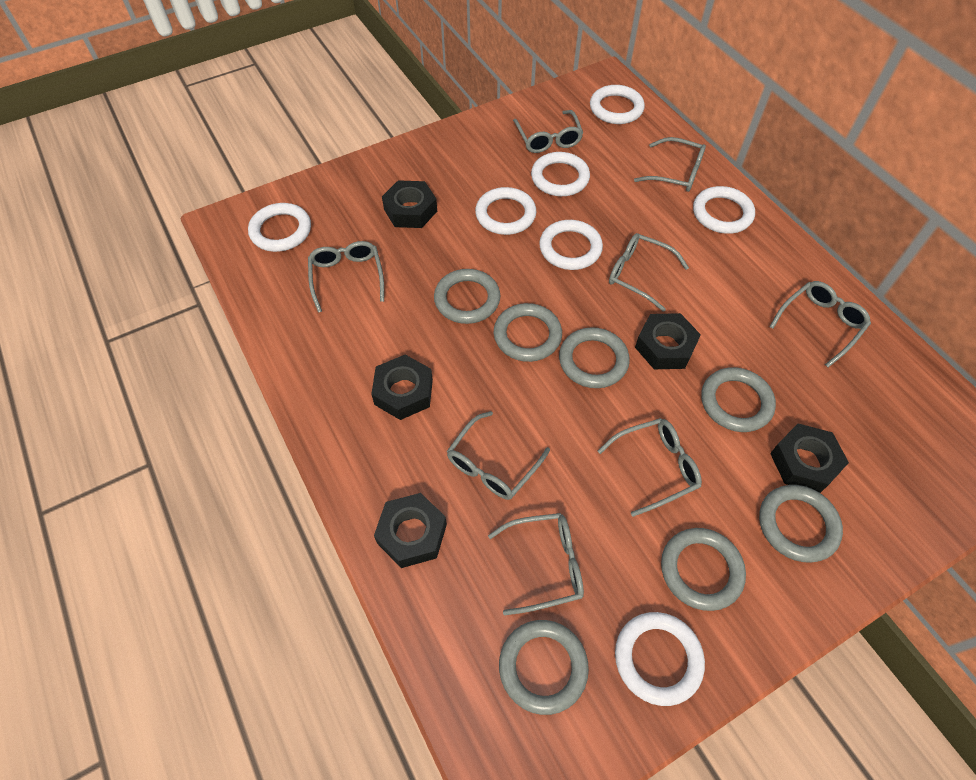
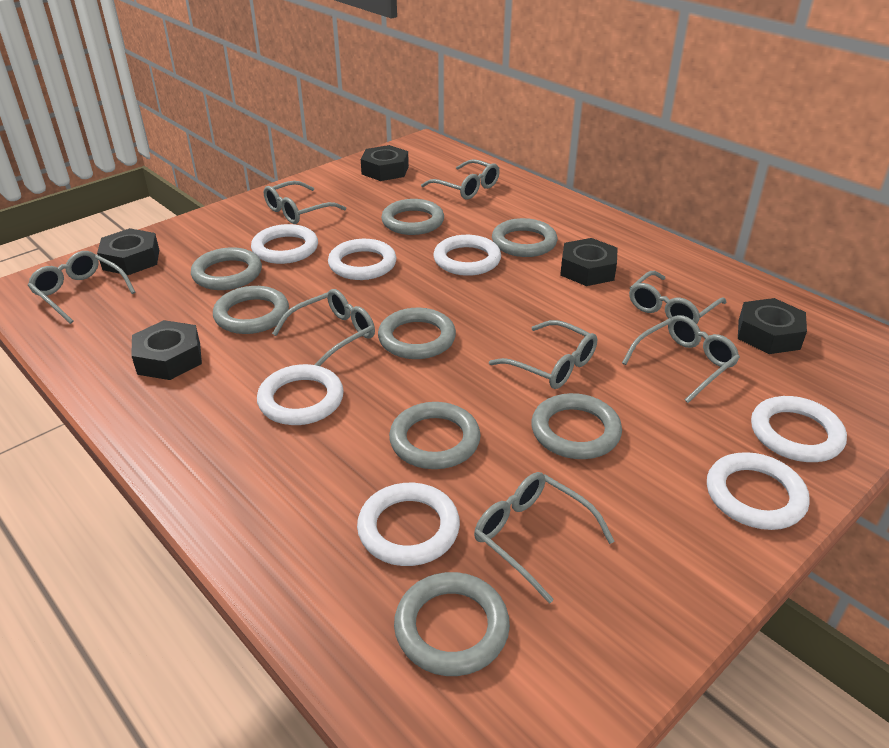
grey ring: [434,269,500,324] [494,303,562,362] [499,620,589,715] [559,327,630,388] [661,528,746,611] [701,367,776,432] [759,485,843,563] = 7 -> [191,247,262,290] [213,286,289,334] [378,308,456,359] [381,199,444,235] [389,402,481,469] [394,572,510,676] [492,218,557,257] [531,393,622,459] = 8

